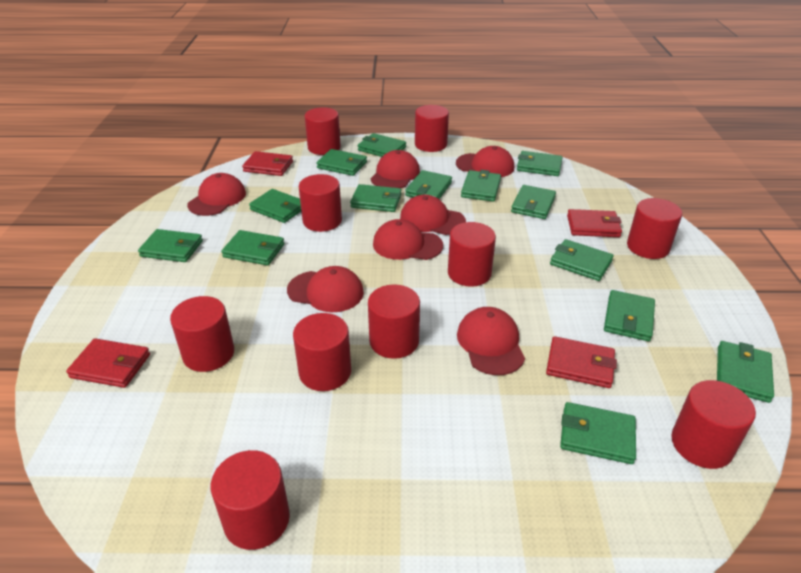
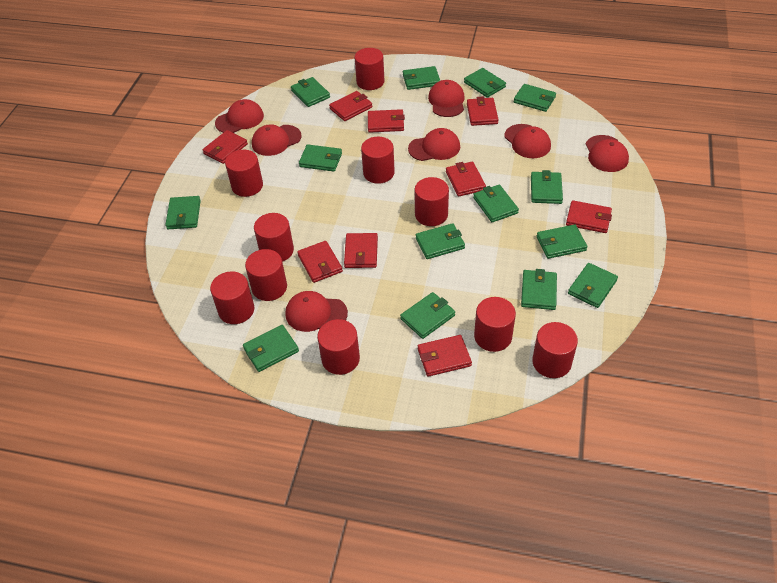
red wallet: [66,338,150,388] [242,151,293,176] [546,336,617,388] [567,209,622,237] = 4 -> [202,130,248,164] [297,241,343,283] [329,91,372,121] [344,233,378,268] [368,109,405,133] [418,335,472,377] [446,162,486,197] [467,96,499,126] [566,200,612,233] = 9

